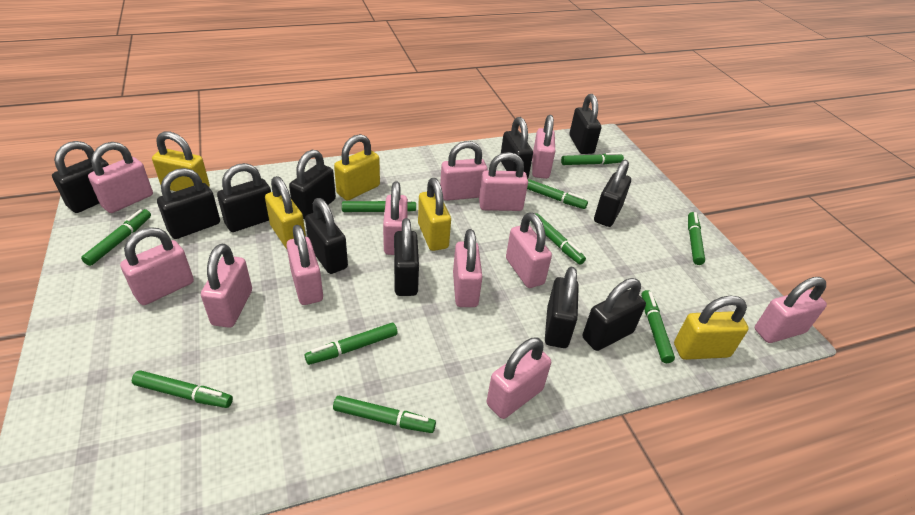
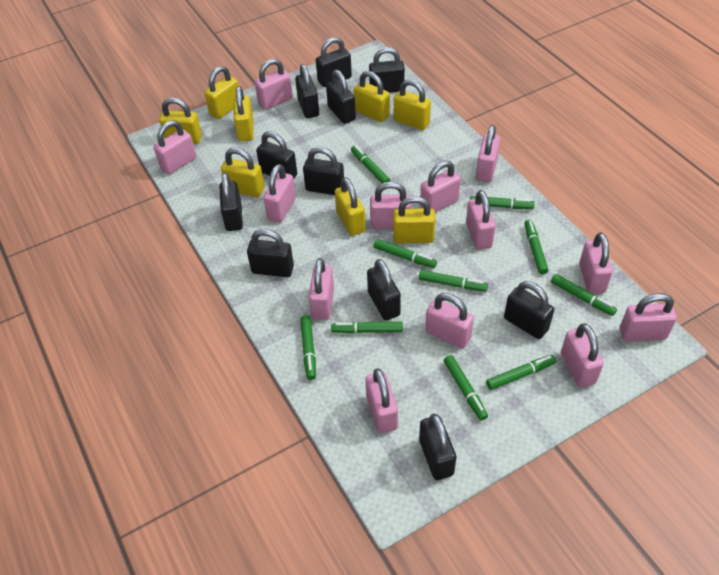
pink padlock: [88,142,153,213] [120,227,194,305] [201,244,252,328] [286,225,323,305] [383,181,408,255] [440,141,487,201] [453,229,482,307] [479,152,528,211] [487,337,551,419] [506,212,552,288] [532,115,555,179] [755,277,827,343] = 12 -> [154,120,196,174] [255,59,293,110] [263,164,296,222] [309,258,334,320] [365,368,398,433] [370,182,411,229] [420,161,461,212] [425,293,474,348] [466,190,496,250] [476,125,500,182] [561,323,604,388] [579,232,613,294] [620,293,677,342] = 13
yellow padlock: [152,131,210,191] [265,176,306,249] [334,134,380,201] [418,178,451,251] [674,296,749,360] = 5 -> [159,98,202,144] [204,66,239,119] [221,148,264,197] [234,86,254,141] [335,177,366,236] [354,71,390,122] [393,196,435,243] [394,79,431,130] = 8

